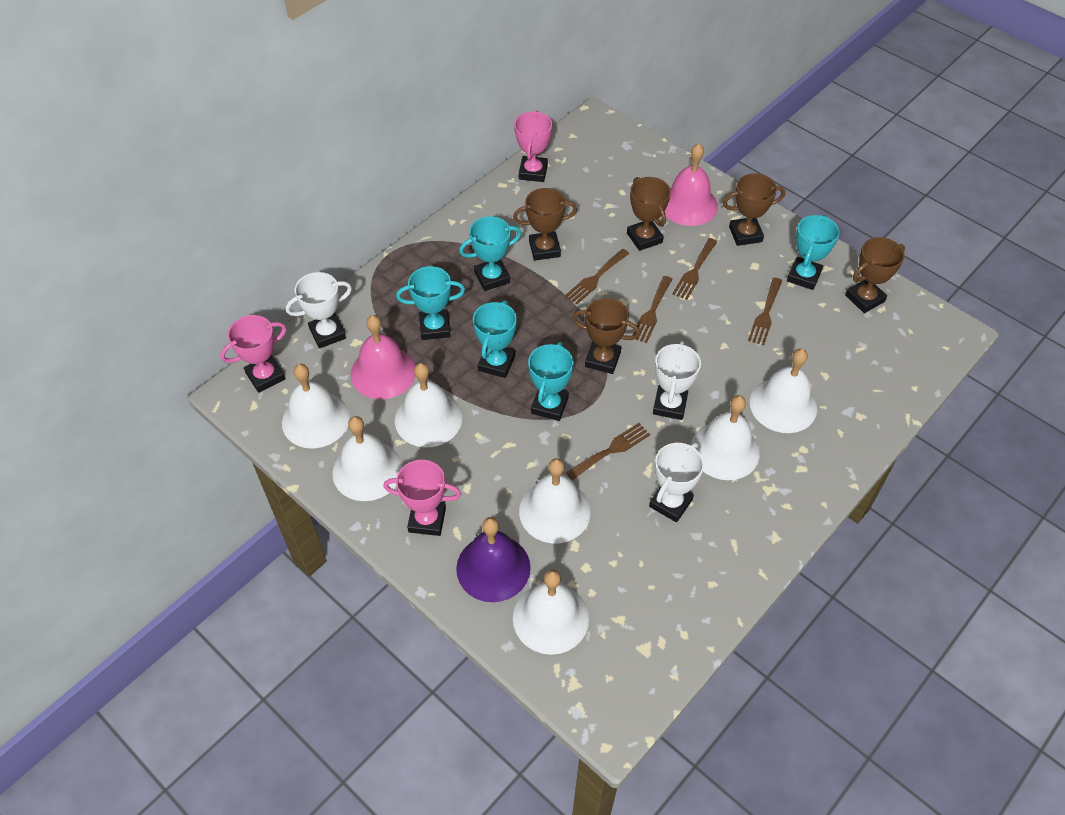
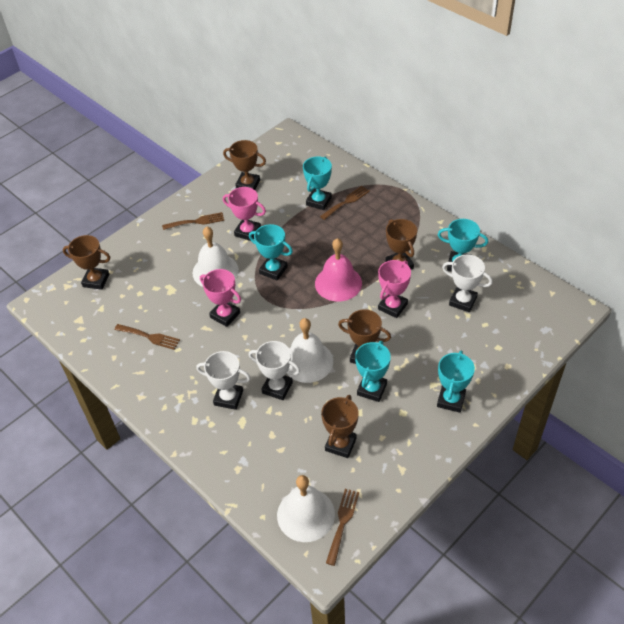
brown fork: [565,249,629,304] [566,423,650,480] [633,276,672,343] [672,238,717,300] [748,278,782,346] = 5 -> [114,324,180,350] [162,212,224,230] [320,186,370,220] [326,489,359,566] = 4
pink bell: [351,315,415,399] [664,143,718,226] = 2 -> [315,238,362,302] = 1
purple bell: [456,517,531,602] = 1 -> none = 0
white bell: [282,364,350,448] [333,416,402,501] [395,363,462,447] [513,570,589,655] [519,458,591,543] [691,396,760,480] [750,349,817,433] = 7 -> [192,227,239,287] [277,475,335,542] [287,318,333,383] = 3

